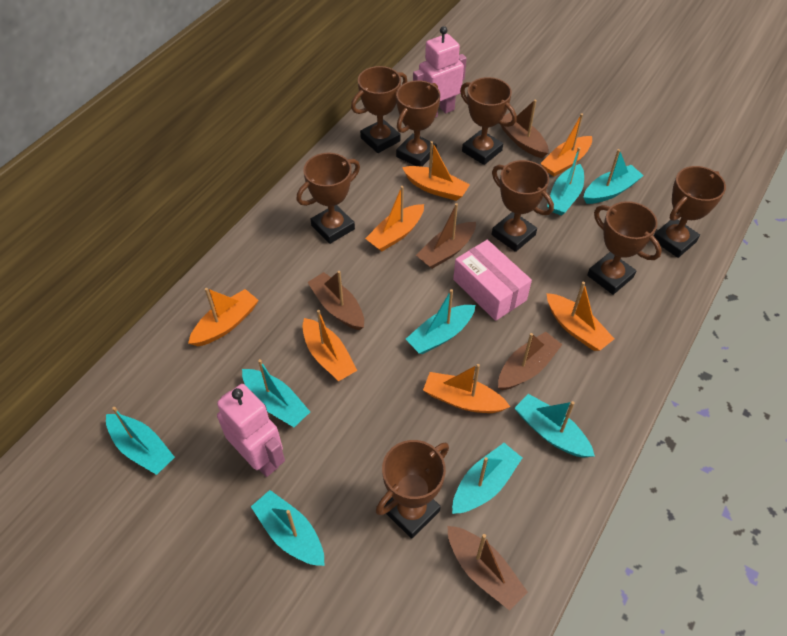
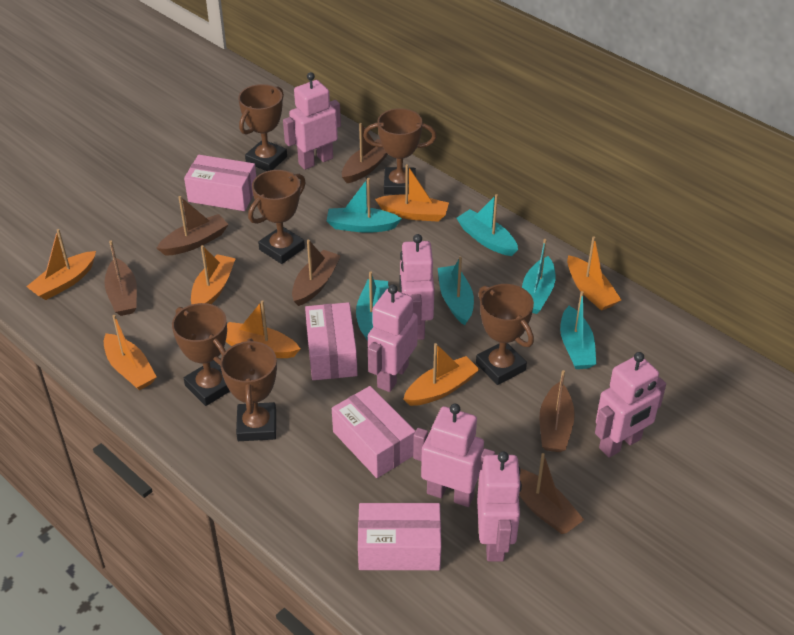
brown boat: [307,271,364,330] [416,203,476,269] [447,526,528,611] [498,332,562,390] [501,100,548,158] = 5 -> [105,240,137,316] [156,196,229,255] [292,240,341,306] [342,123,387,183] [519,453,584,534] [539,370,575,452] = 6
brown trophy: [297,153,360,244] [351,66,407,153] [376,440,449,539] [396,80,440,167] [460,77,517,165] [492,160,554,252] [587,201,662,295] [654,166,726,258] = 8 -> [172,303,230,406] [220,338,277,441] [238,84,287,171] [248,170,306,264] [363,108,437,195] [476,284,534,385] = 6
pink box: [453,240,532,321] = 1 -> [184,155,256,211] [305,302,358,380] [332,386,416,478] [358,503,441,570] = 4
pink robot: [217,384,285,477] [413,26,467,118] = 2 -> [283,72,341,170] [368,284,418,392] [399,234,435,340] [413,404,495,507] [477,451,522,562] [595,352,666,458] = 6
turquoise boat: [106,407,175,475] [242,359,310,427] [251,490,325,566] [406,289,475,354] [452,443,522,514] [514,394,595,458] [547,147,584,216] [583,149,644,204] = 8 -> [327,178,402,233] [356,271,388,341] [438,257,474,325] [456,194,518,256] [522,239,556,314] [560,291,596,369] = 6

